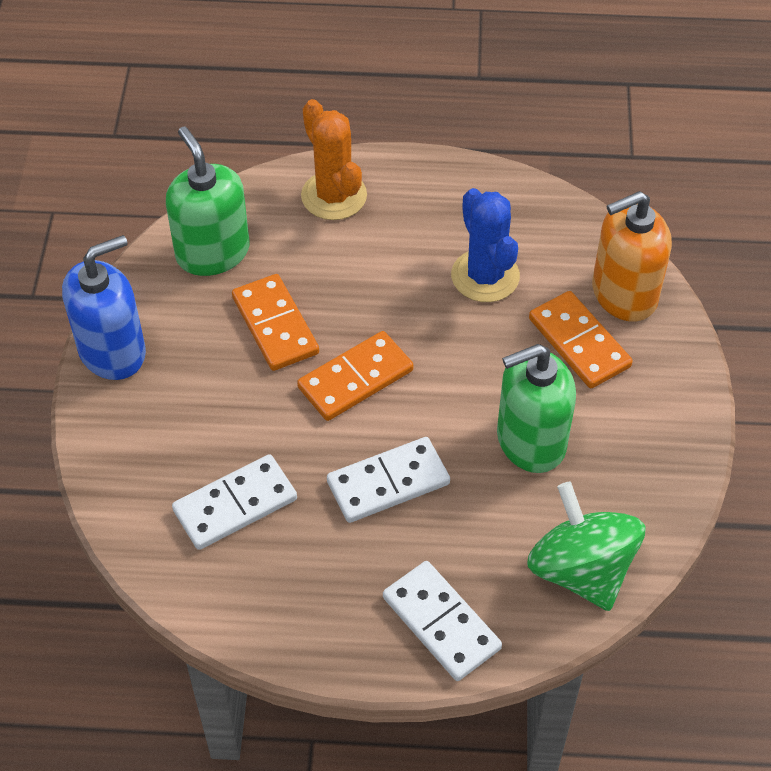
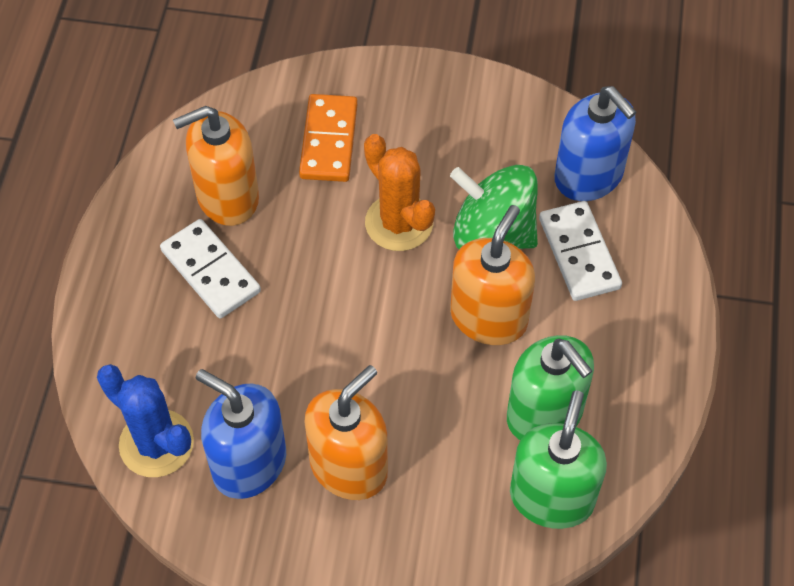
blue soap dispenser: [62,235,146,380] = 1 -> [196,369,286,499] [554,86,636,201] = 2
orange domino: [232,274,319,371] [297,331,413,421] [529,291,633,388] = 3 -> [299,94,358,182] = 1
orange soap dispenser: [592,191,672,322] = 1 -> [173,106,259,226] [304,365,388,500] [450,205,535,345] = 3
white domino: [172,454,297,550] [327,437,450,523] [383,561,502,681] = 3 -> [160,219,261,318] [539,201,622,301] = 2

